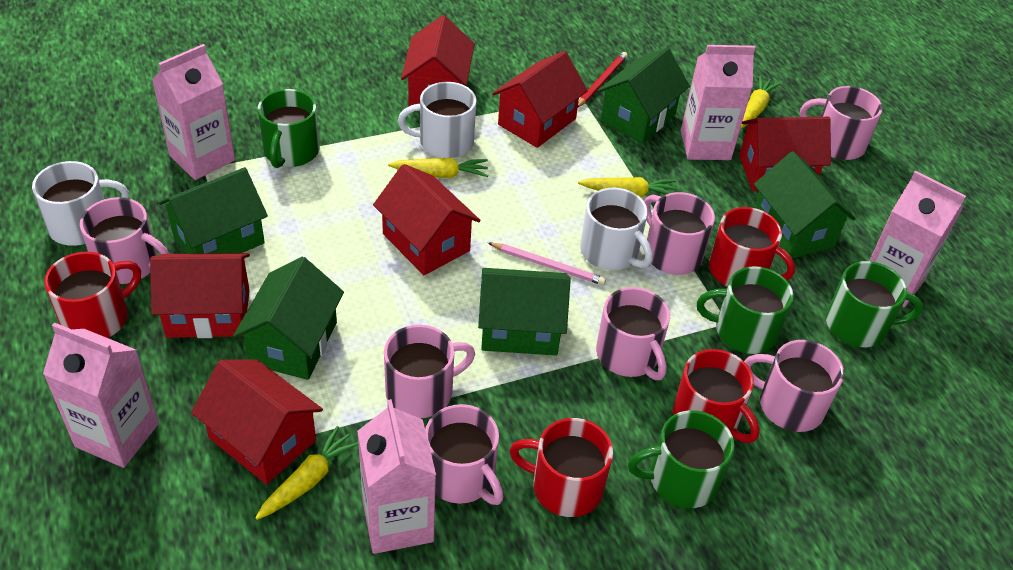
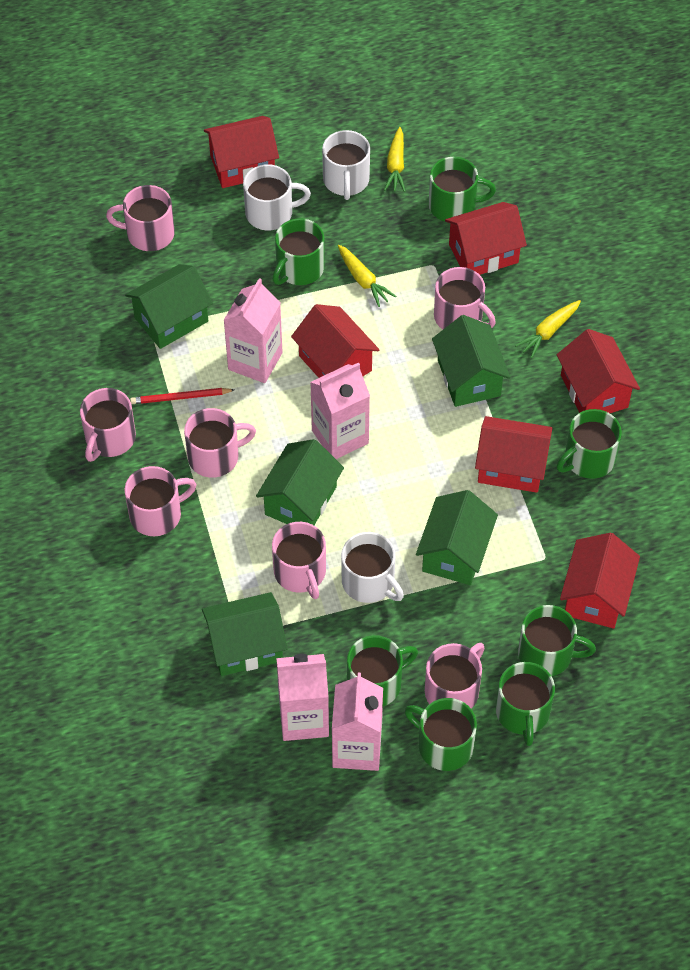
green mug: [258,89,319,168] [628,410,735,508] [697,266,794,354] [826,261,923,347] = 4 -> [272,218,325,285] [347,635,418,706] [404,698,477,771] [429,157,496,221] [496,662,555,746] [518,605,596,676] [556,409,622,479] = 7
pink carton: [43,323,159,468] [152,44,235,180] [357,399,436,554] [681,45,756,160] [869,171,966,307] = 5 -> [223,278,283,383] [276,654,329,741] [310,363,370,459] [332,673,383,771] = 4
pink pencil: [488,243,606,285] = 1 -> none = 0
red mug: [44,252,141,338] [509,418,613,517] [673,349,760,443] [709,207,795,286] = 4 -> none = 0
yellow carrot: [255,426,359,520] [388,158,488,178] [578,177,677,198] [740,76,781,129] = 4 -> [338,245,396,307] [384,127,405,192] [515,300,581,358] = 3

